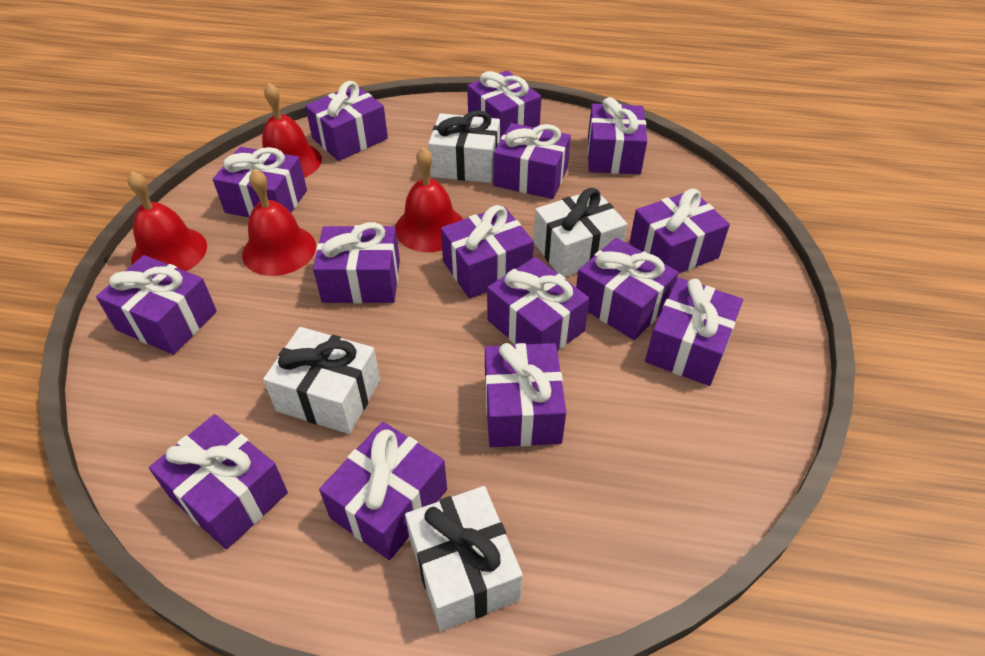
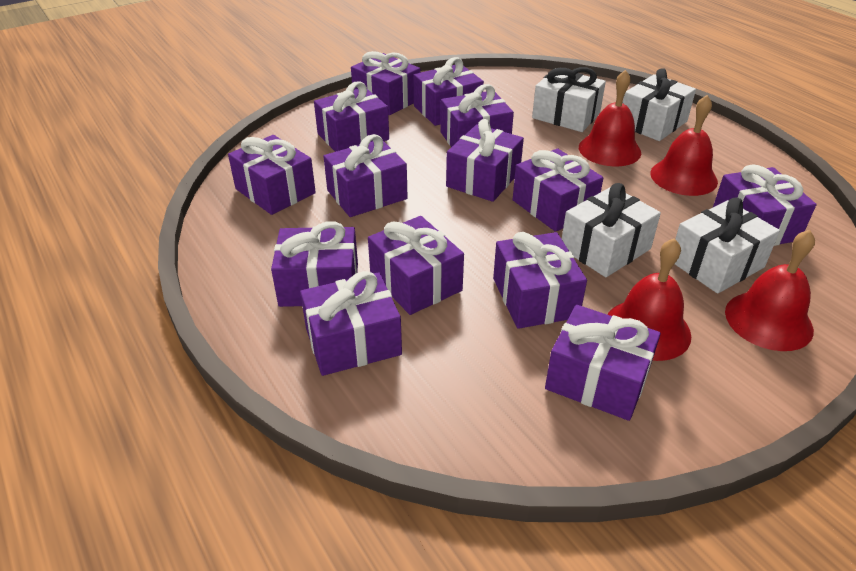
purple gift: [96,255,217,355] [149,414,288,550] [213,147,307,217] [305,81,388,161] [313,222,400,303] [319,422,447,560] [441,205,534,299] [467,70,541,141] [485,343,566,447] [487,257,590,351] [494,123,571,199] [576,238,679,340] [587,97,647,174] [629,189,730,273] [645,278,743,386] = 15 -> [228,135,316,215] [271,221,358,307] [300,271,402,376] [314,81,389,152] [323,134,408,217] [351,51,420,115] [368,216,464,315] [413,57,484,126] [440,84,514,147] [446,119,524,202] [493,232,587,329] [513,148,604,232] [545,305,661,421] [713,164,817,246] = 14

